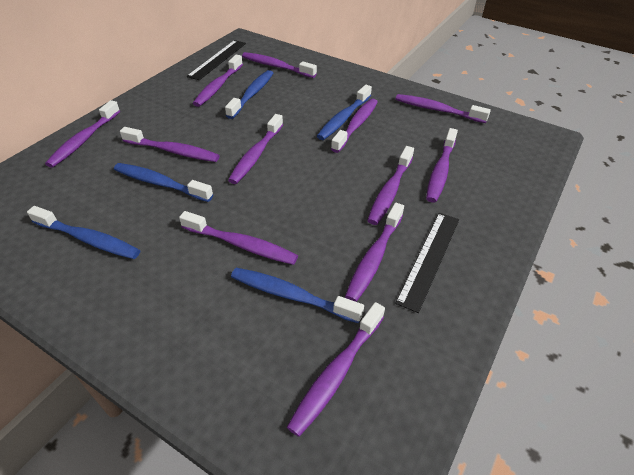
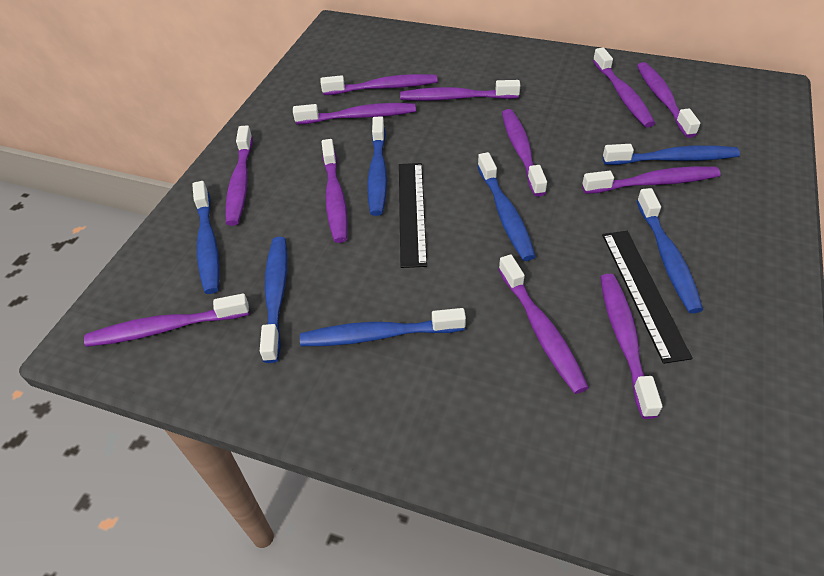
blue toothbrush: [27,206,140,259] [114,163,213,202] [225,70,273,119] [231,268,364,323] [317,85,372,140] = 5 -> [192,181,220,294] [260,237,287,363] [300,308,466,346] [367,116,387,216] [478,152,536,261] [603,144,740,165] [637,188,703,313] = 7

